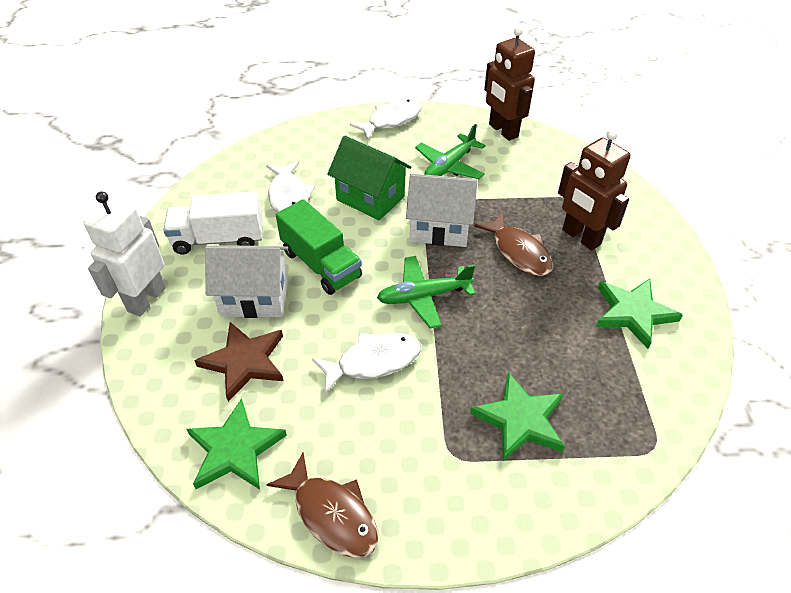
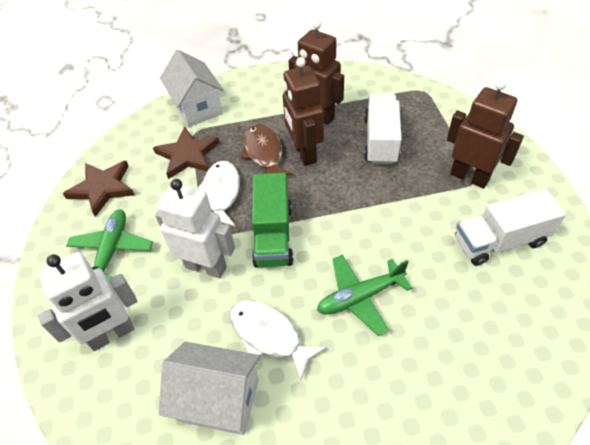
brown fish: [266,452,378,558] [474,212,553,276] = 2 -> [240,124,293,175] = 1
brown robot: [484,26,535,141] [558,129,631,251] = 2 -> [283,57,324,166] [288,20,344,125] [447,79,524,189] = 3
brown star: [194,322,284,402] = 1 -> [63,161,135,217] [153,126,220,179] = 2
green house: [327,136,411,220] = 1 -> none = 0
green star: [187,398,287,490] [470,372,565,461] [596,279,683,349] = 3 -> none = 0
white fish: [266,161,315,213] [312,333,421,394] [350,99,422,139] = 3 -> [197,161,240,227] [230,300,327,381] = 2
white robot: [84,191,166,316] = 1 -> [38,252,138,351] [155,179,235,278] = 2
white truck: [163,191,263,255] = 1 -> [364,93,402,165] [455,189,566,266] = 2

